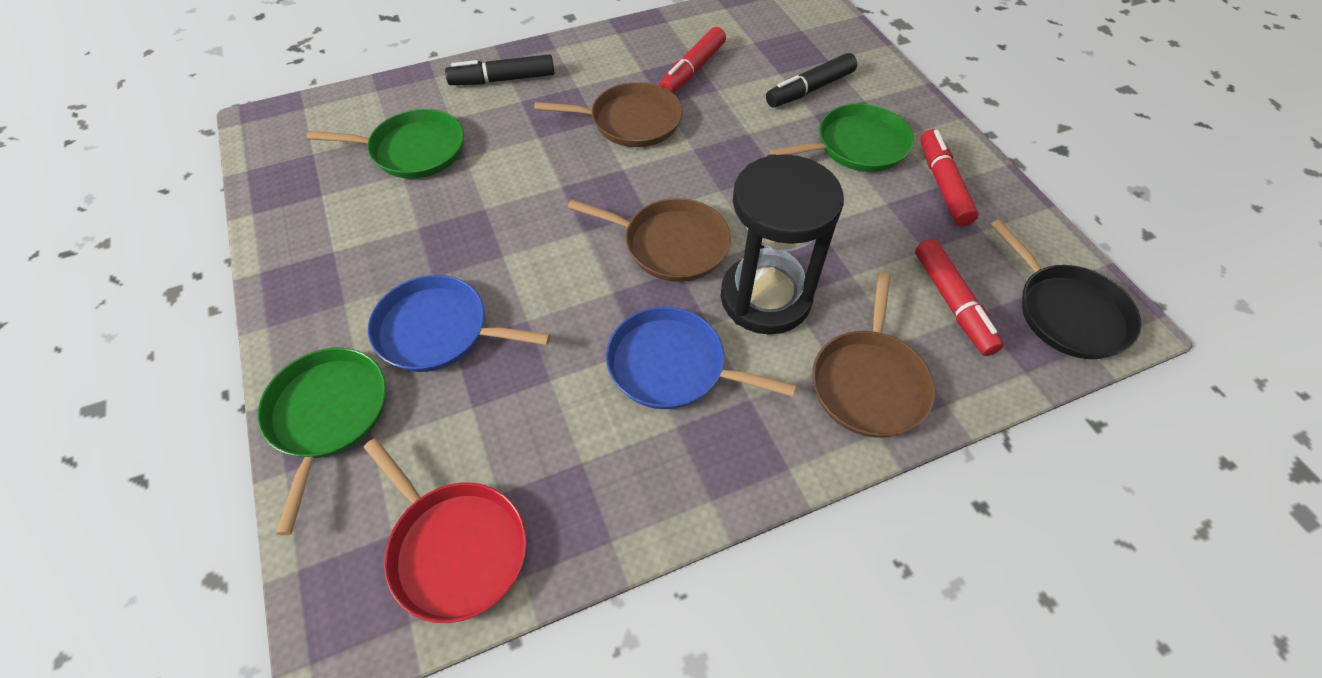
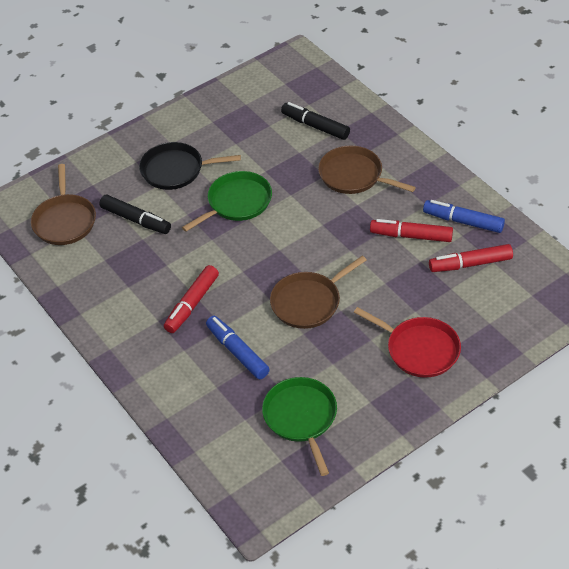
black hourglass: [721,154,844,335] = 1 -> none = 0
blue marker: none = 0 -> [206,316,270,379] [423,200,505,233] = 2
blue pan: [368,275,550,372] [606,307,797,409] = 2 -> none = 0
green pan: [258,348,386,535] [307,109,464,179] [770,103,914,172] = 3 -> [182,171,272,232] [262,377,337,476] = 2

